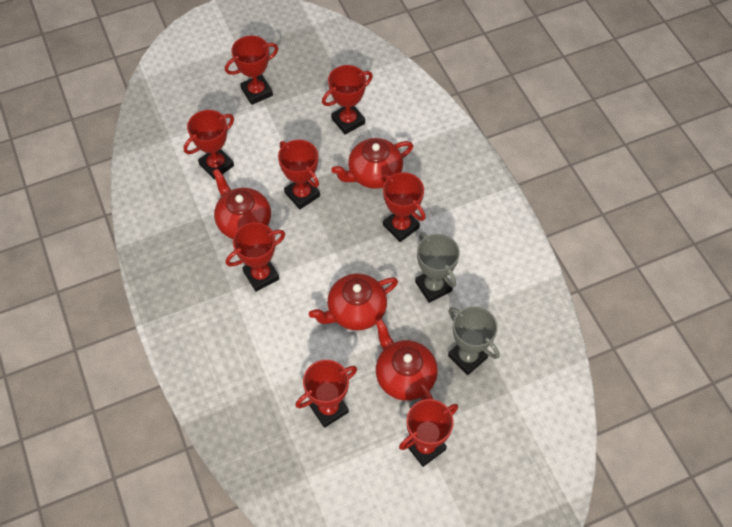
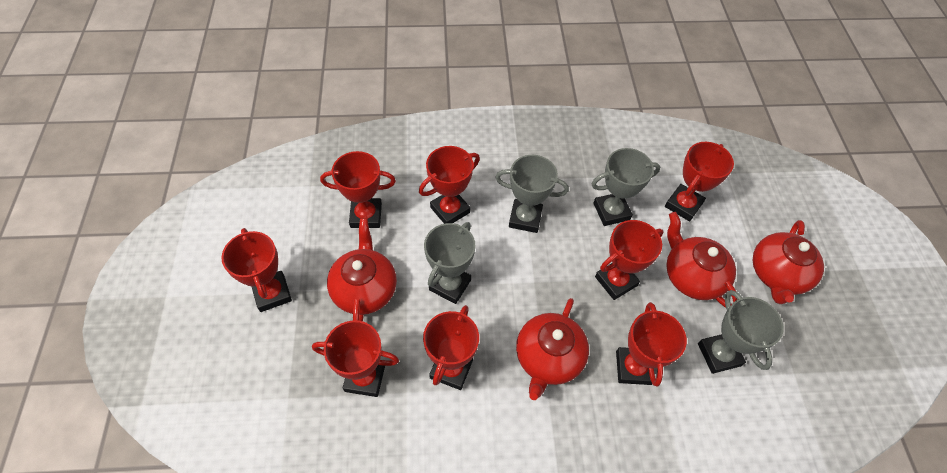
grey trophy: [415,232,460,303] [448,306,499,375] = 2 -> [424,222,475,304] [495,155,569,233] [592,148,661,226] [698,290,784,374] = 4

